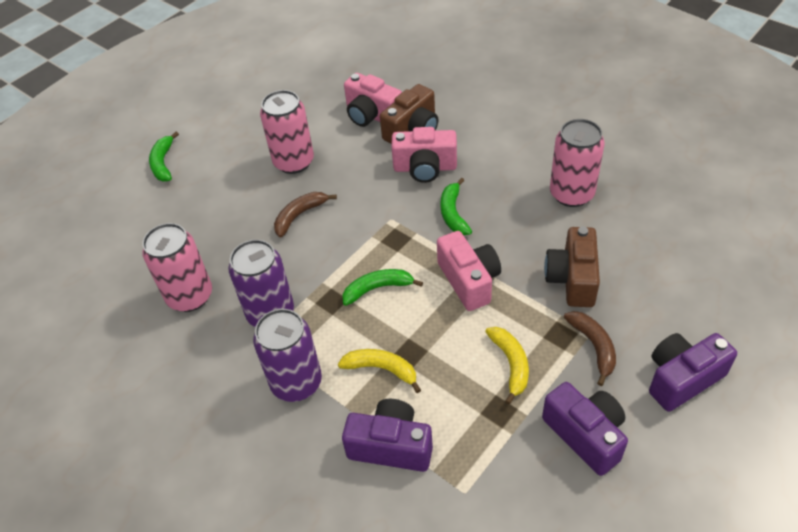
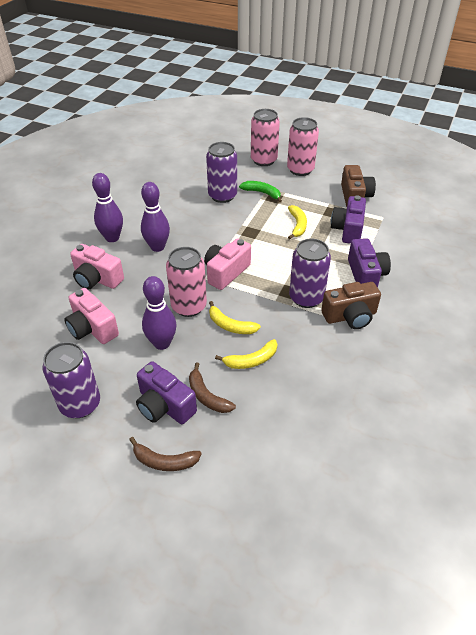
green banana: [149,132,179,181] [342,269,423,306] [441,178,472,235] = 3 -> [239,181,282,203] = 1
purple bowling pin: none = 0 -> [92,173,123,242] [141,182,170,252] [142,276,177,350] = 3
purple can: [229,240,294,327] [253,309,322,402] = 2 -> [42,342,100,418] [206,142,237,203] [289,239,331,308] = 3
yellow banana: [338,349,421,393] [485,327,529,404] = 2 -> [209,301,261,334] [215,339,277,369] [288,205,307,239] = 3

